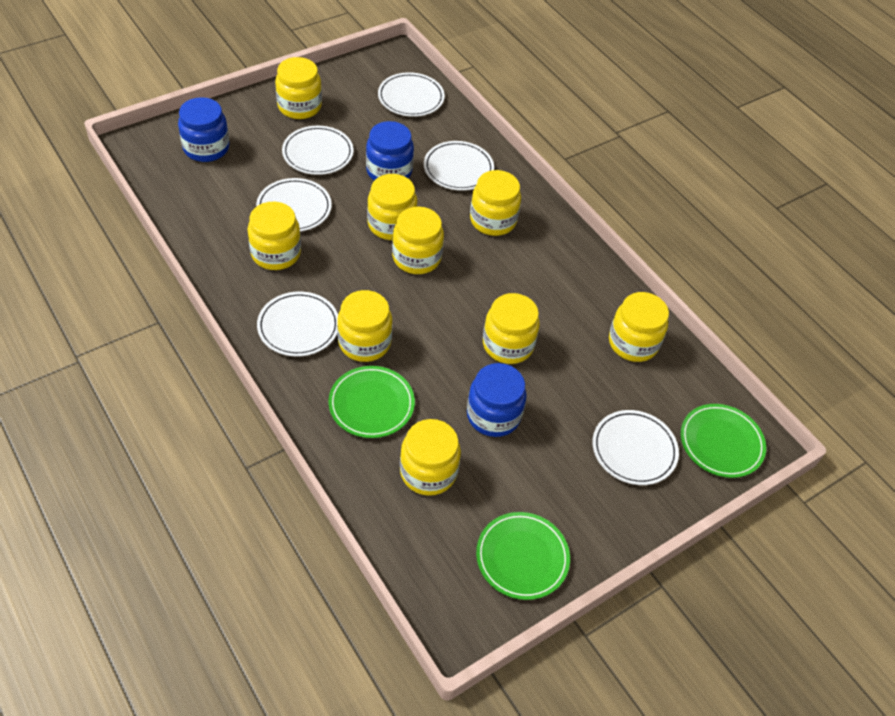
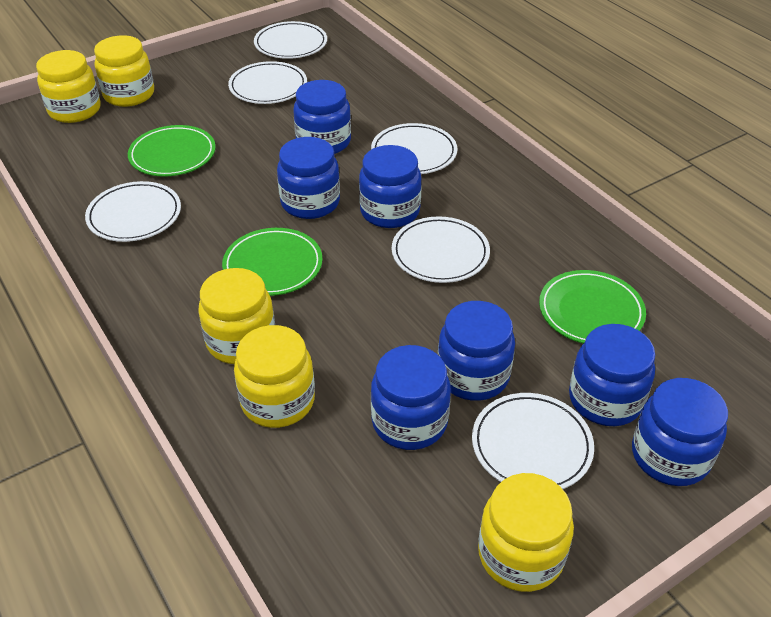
blue jar: [178,97,229,162] [366,121,414,181] [467,363,527,437] = 3 -> [277,137,340,219] [293,80,351,154] [359,145,422,228] [371,345,451,450] [438,301,515,401] [569,324,655,426] [632,378,728,486] = 7
yellow jar: [247,202,301,270] [275,57,322,119] [337,290,393,362] [367,174,417,240] [392,206,444,274] [400,419,461,496] [470,170,521,236] [483,293,540,364] [609,292,669,362] = 9 -> [36,50,101,123] [94,35,154,107] [198,268,275,364] [234,325,315,428] [478,473,574,592] = 5

